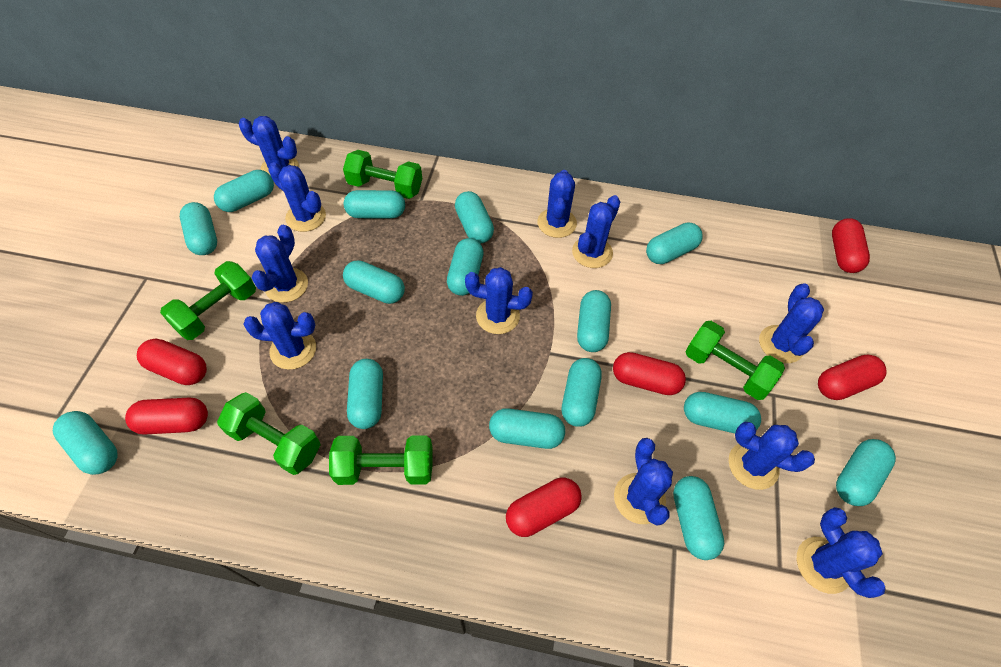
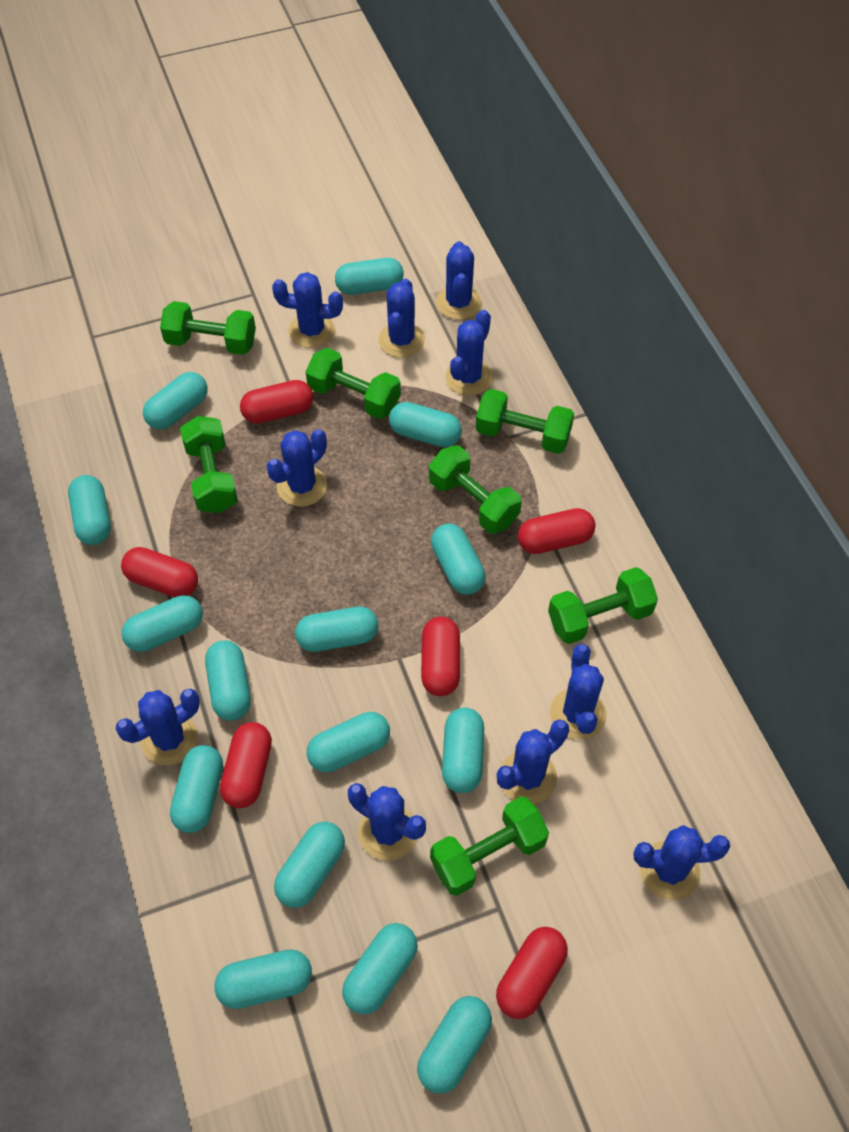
blue cactus: [239,116,299,176] [243,302,316,370] [252,225,308,303] [268,162,326,232] [465,267,533,334] [537,170,577,238] [572,195,620,268] [614,438,673,526] [729,422,815,490] [759,283,824,363] [797,507,886,598] = 11 -> [116,689,200,766] [266,429,327,507] [272,272,343,348] [348,783,426,861] [378,279,425,358] [436,241,482,320] [445,310,493,396] [497,719,569,804] [550,644,606,739] [633,825,730,900] = 10
green dumbbell: [160,261,256,340] [217,392,321,475] [329,436,432,485] [343,150,422,199] [685,321,785,400] = 5 -> [160,301,256,355] [180,416,238,513] [306,348,401,419] [429,445,522,534] [430,796,549,896] [476,389,574,454] [548,567,658,644] = 7

